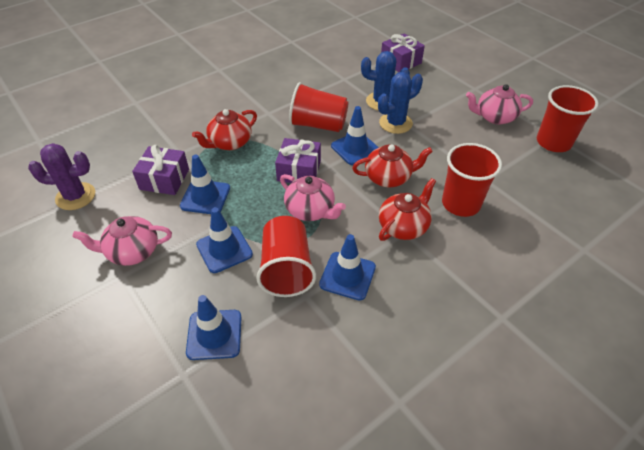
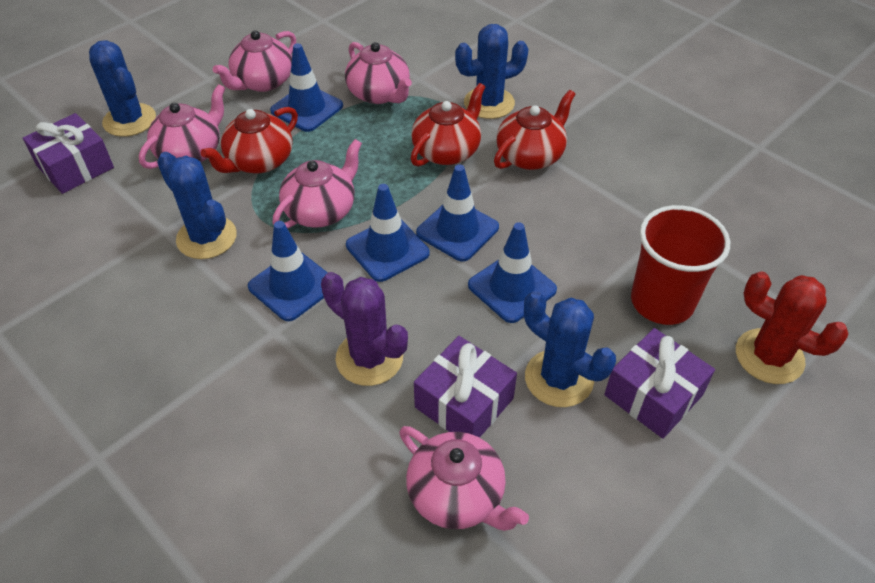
blue cactus: [361,51,410,111] [378,72,423,134] = 2 -> [89,40,156,137] [157,152,237,259] [455,24,528,119] [524,291,616,407] = 4
pink teapot: [72,216,172,266] [280,174,346,221] [466,84,533,125] = 3 -> [139,84,225,169] [213,30,296,92] [273,139,362,228] [345,42,412,104] [399,426,529,531] = 5
red cactus: none = 0 -> [736,271,849,384] = 1
red cup: [256,216,316,297] [289,82,349,132] [442,143,502,217] [537,85,599,152] = 4 -> [631,205,730,325] = 1

